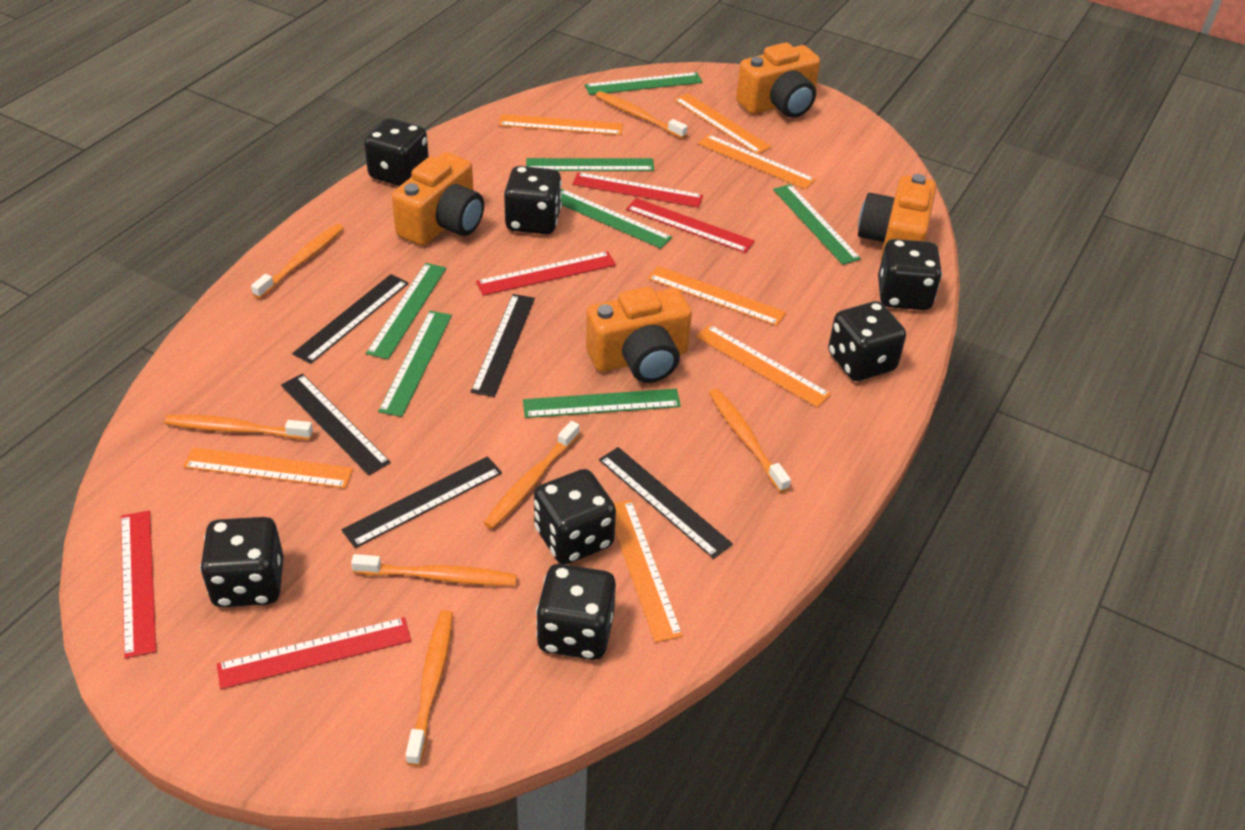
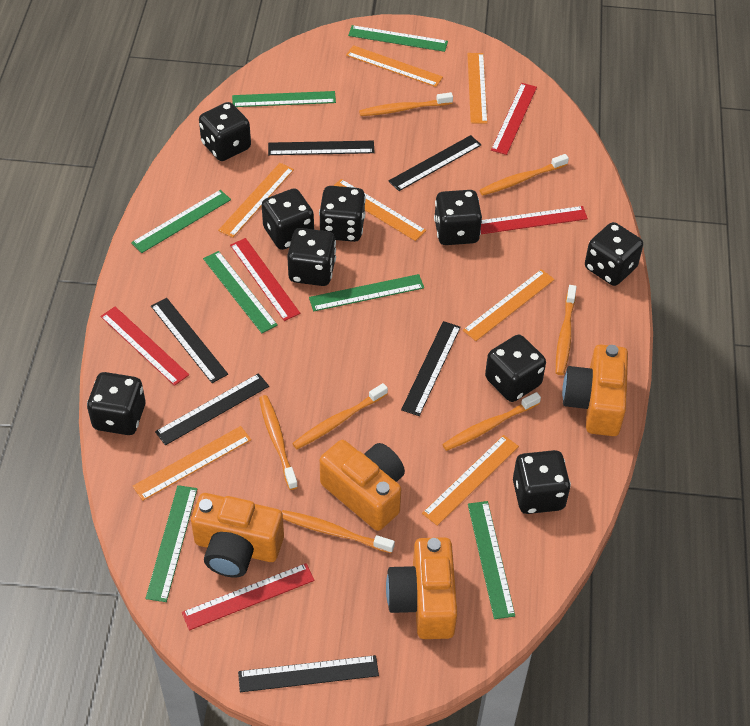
black dice: [200,517,284,607] [364,118,429,186] [504,166,562,234] [534,469,616,564] [536,564,616,660] [828,301,906,381] [878,239,942,310] = 7 -> [87,372,145,435] [199,102,251,161] [262,188,314,250] [287,228,336,286] [319,186,366,242] [434,190,482,245] [485,335,546,402] [513,450,571,514] [585,222,643,286] = 9
black ruler: [281,374,391,475] [292,274,409,364] [342,456,502,548] [471,294,535,397] [599,447,733,559] = 5 -> [151,298,228,383] [155,373,269,445] [238,655,379,692] [268,141,375,155] [389,135,481,191] [401,321,461,416] = 6

